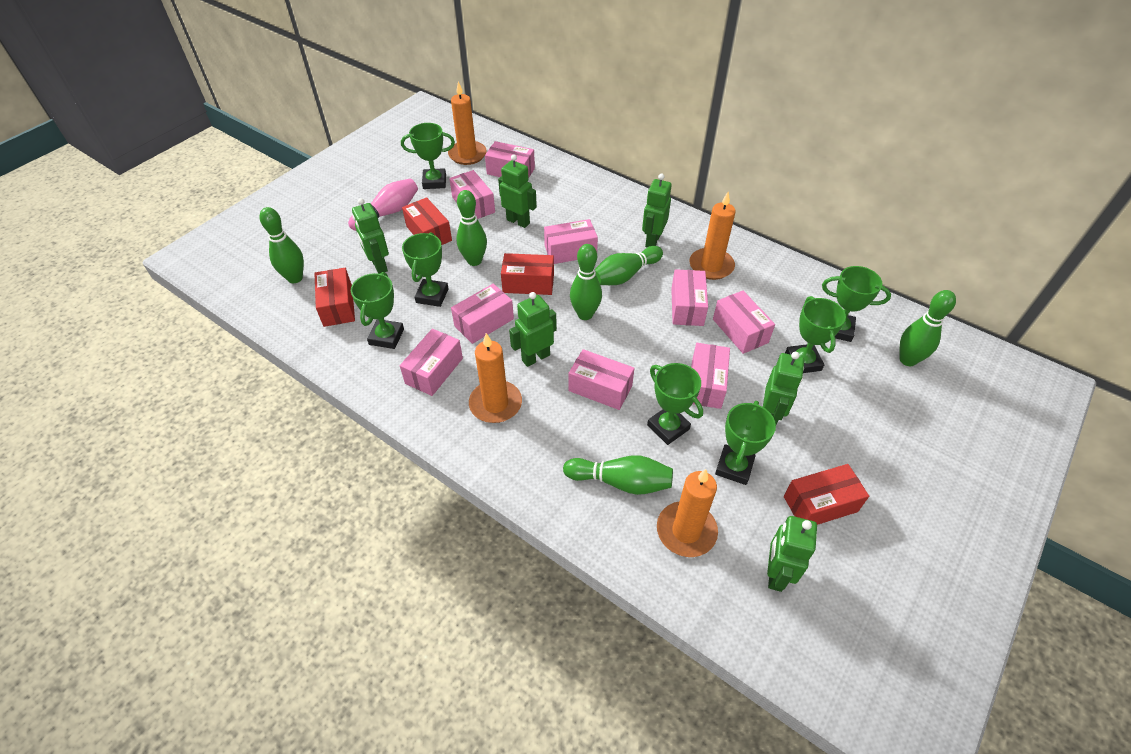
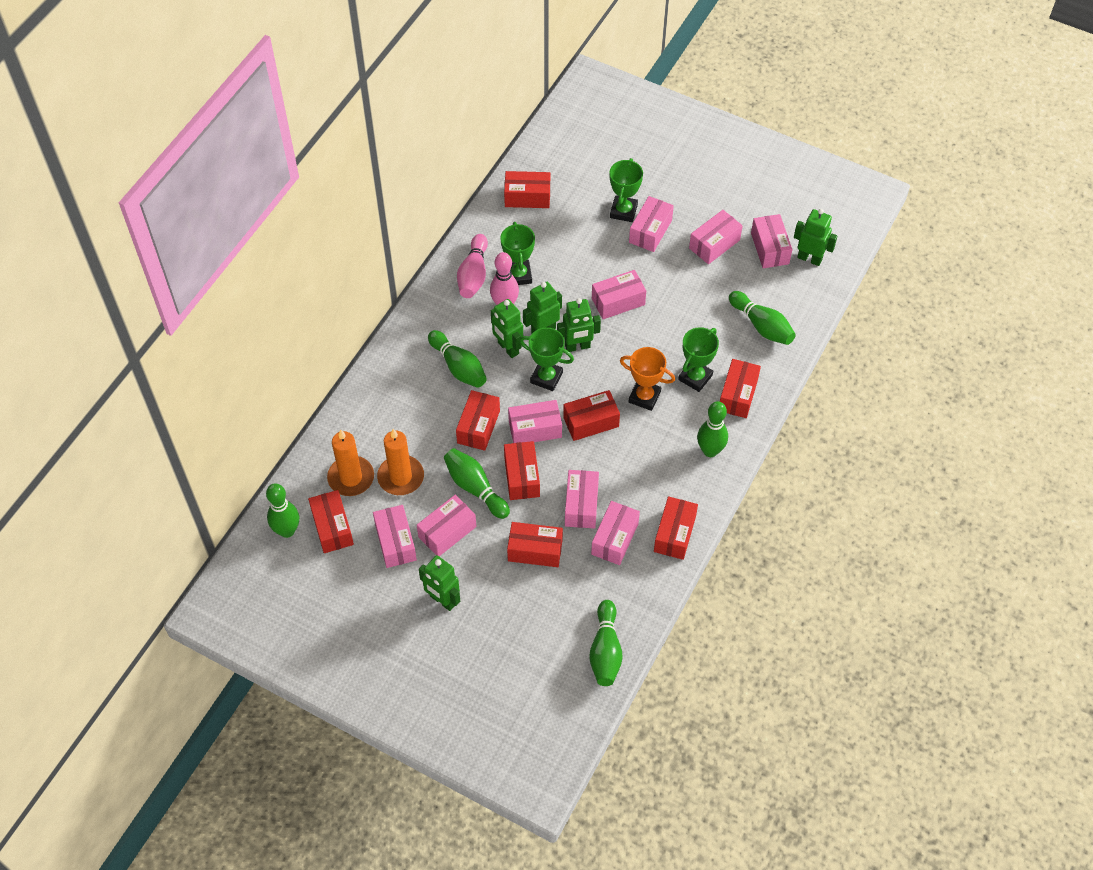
green robot: [352,198,389,274] [498,155,537,228] [509,292,557,367] [642,174,672,247] [763,352,804,425] [767,516,817,592] = 6 -> [419,555,460,611] [491,299,523,358] [523,282,562,333] [557,298,601,352] [794,209,838,266] = 5
green trophy: [351,272,404,349] [401,123,455,189] [402,232,449,307] [647,363,703,445] [715,401,776,485] [785,296,846,373] [822,266,891,342] = 7 -> [500,222,535,285] [520,327,574,391] [610,158,643,222] [678,327,719,392] = 4
orange candle: [448,82,487,165] [469,333,522,423] [657,469,718,557] [690,192,736,280] = 4 -> [327,429,374,496] [377,429,424,495] = 2
orange trophy: none = 0 -> [620,347,675,411] = 1
pink bowling pin: [348,178,418,231] = 1 -> [457,234,488,298] [490,252,519,305] = 2
red box: [314,268,355,327] [402,197,452,245] [501,253,554,295] [784,464,869,525] = 4 -> [308,490,354,553] [456,390,500,451] [504,171,550,208] [504,441,540,500] [507,522,563,567] [563,390,620,441] [654,496,698,560] [720,359,761,418] = 8

